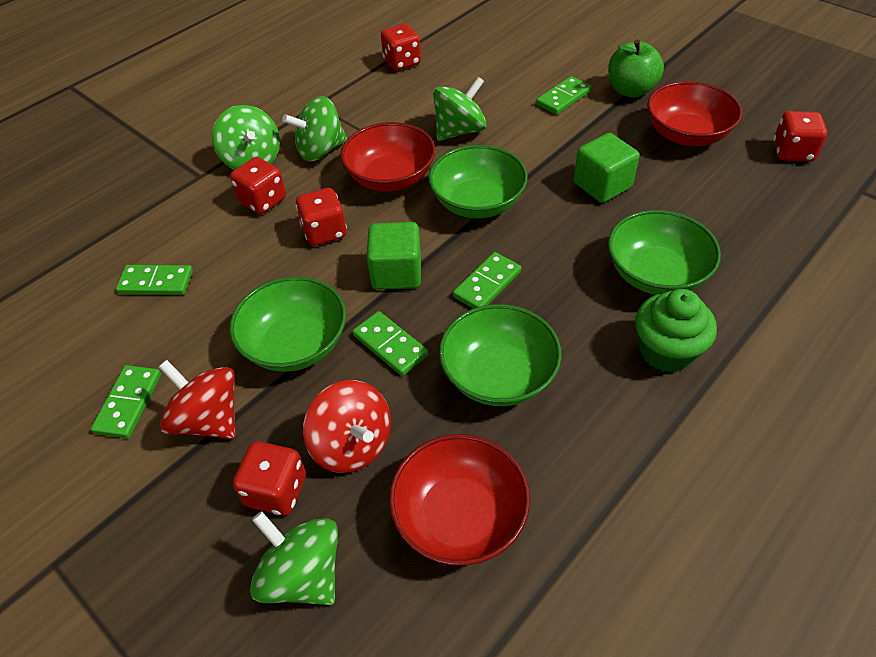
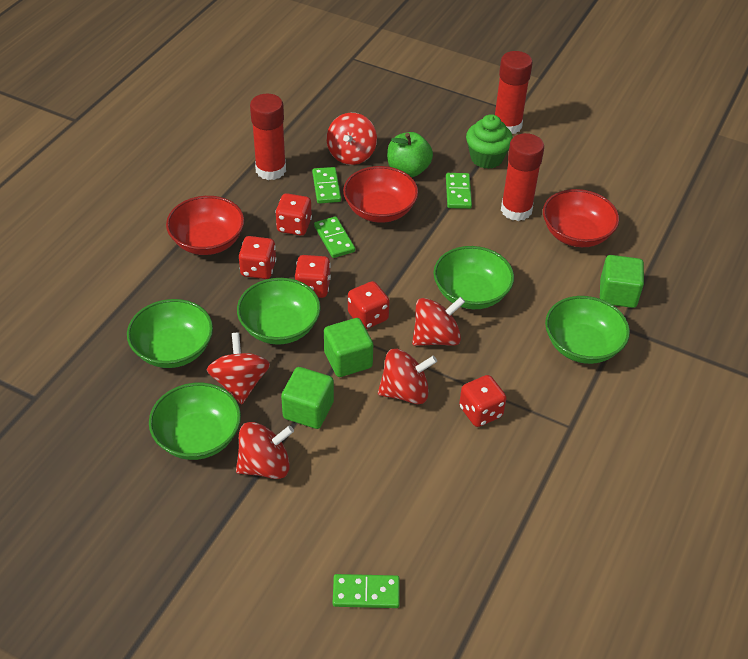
green bowl: [229,276,346,372] [428,145,528,218] [439,304,562,406] [608,210,721,295] = 4 -> [127,299,213,368] [149,383,241,460] [237,278,321,345] [433,246,514,309] [545,296,630,364] = 5
green cube: [367,222,421,290] [574,133,639,203] = 2 -> [281,367,334,429] [324,318,373,377] [600,255,644,308] = 3
green domino: [91,365,161,439] [116,265,193,295] [352,311,429,376] [453,252,521,308] [536,76,592,115] = 5 -> [312,167,341,204] [314,216,355,258] [333,574,400,608] [446,173,472,209] = 4
green spinning top: [212,105,280,170] [250,511,338,605] [282,96,347,161] [433,77,487,141] = 4 -> none = 0
red glue stick: none = 0 -> [250,93,286,180] [495,51,533,134] [501,133,544,221] = 3
red spinning top: [159,360,236,439] [303,380,391,473] = 2 -> [207,332,270,404] [236,422,294,479] [326,113,377,165] [378,349,437,404] [412,297,465,346] = 5

